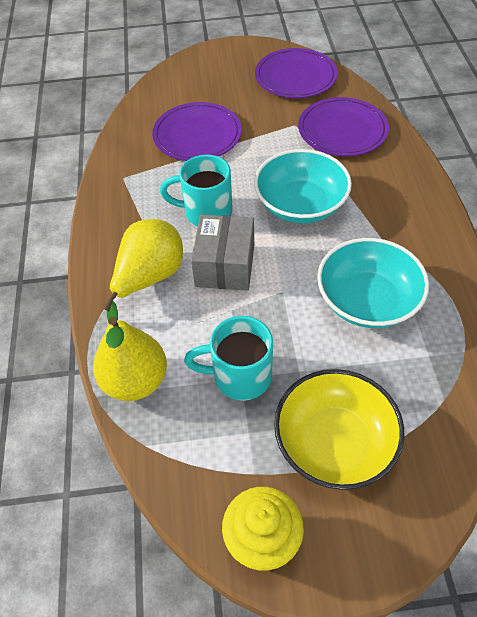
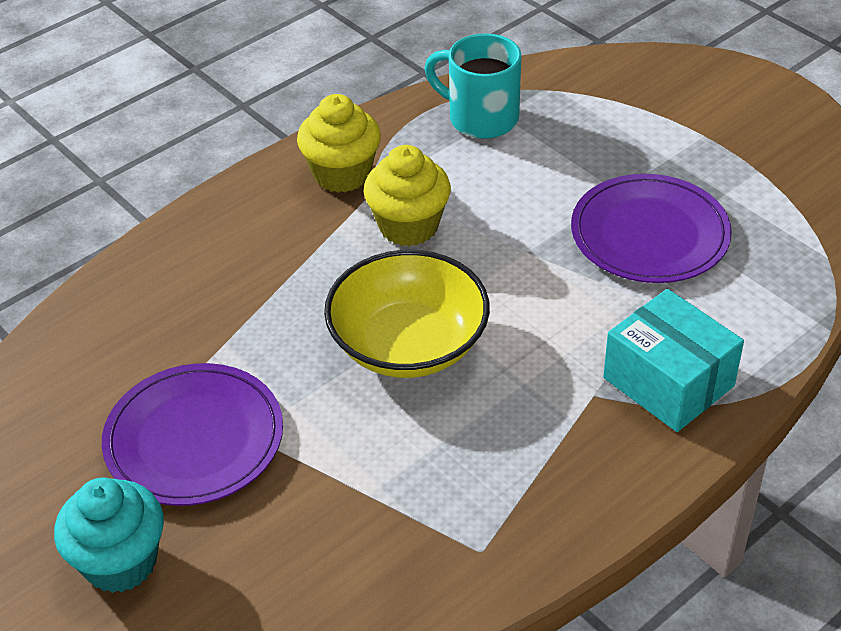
grey box: [191,214,254,291] = 1 -> none = 0
purple plate: [152,102,242,161] [255,48,338,98] [298,97,389,156] = 3 -> [102,363,283,506] [571,174,732,283] = 2
turquoise bowl: [254,149,352,223] [317,238,429,328] = 2 -> none = 0
turquoise box: none = 0 -> [603,289,744,432] = 1
turquoise cupcake: none = 0 -> [54,478,164,593] = 1
turquoise mug: [160,155,233,226] [184,316,273,401] = 2 -> [424,33,522,139] = 1
yellow cupcake: [222,487,304,571] = 1 -> [297,94,381,193] [364,145,451,246] = 2
yellow pear: [93,317,167,401] [103,219,183,324] = 2 -> none = 0

